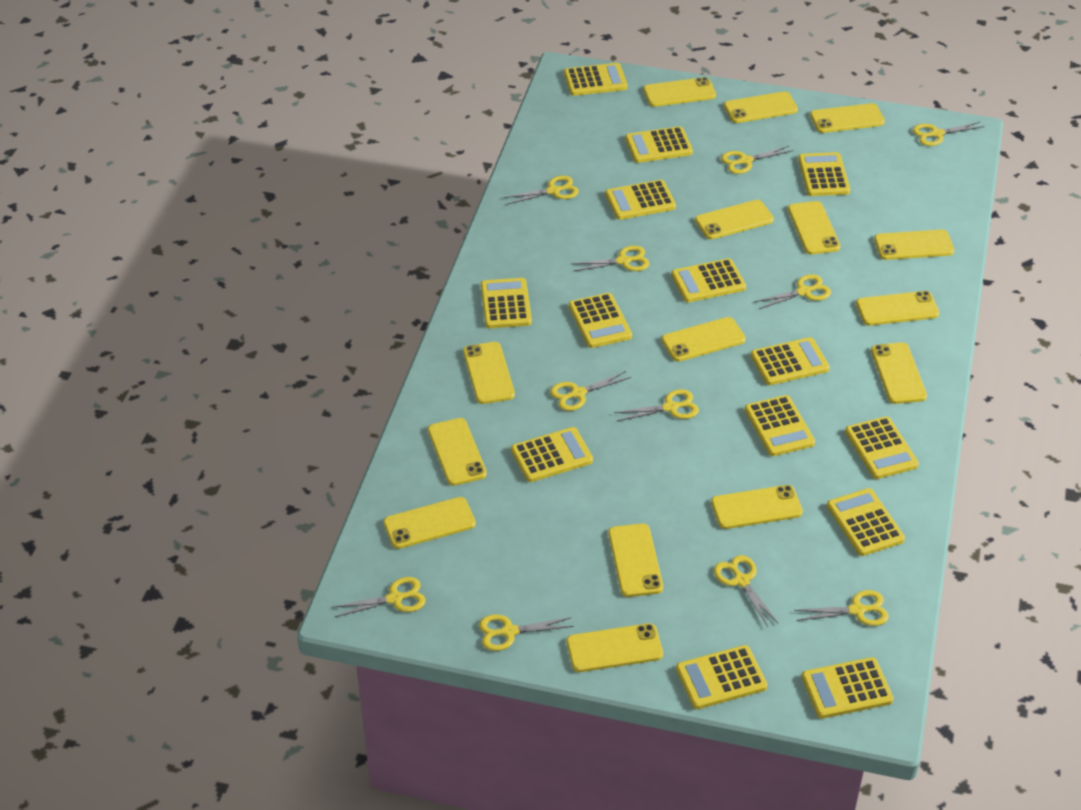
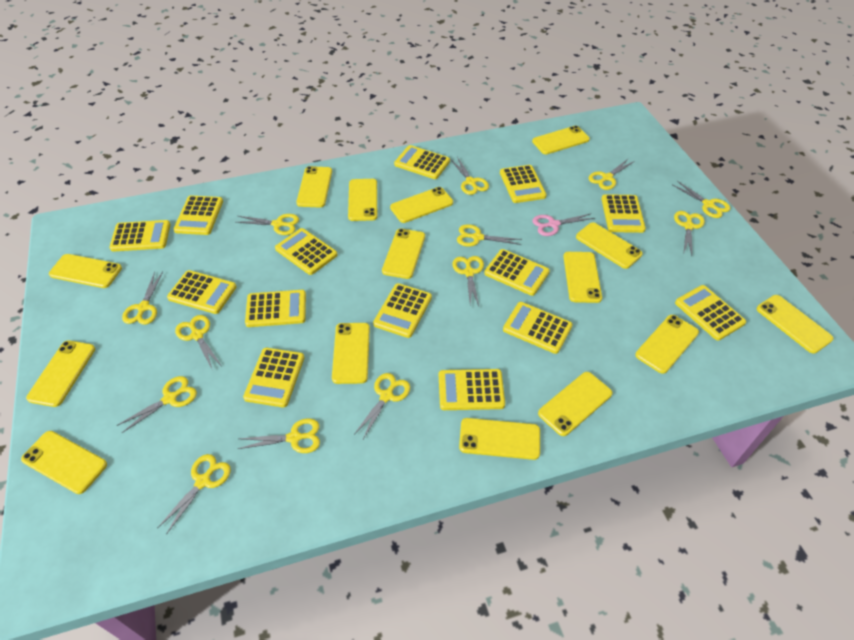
pink scissors: none = 0 -> [533,213,595,236] = 1
yellow scissors: [332,577,426,617] [479,614,574,651] [504,176,579,204] [550,371,631,411] [571,246,650,271] [614,389,699,421] [714,555,778,627] [721,146,793,174] [754,274,831,309] [794,590,889,626] [913,122,985,146] = 11 -> [117,376,197,433] [122,271,163,325] [158,454,231,534] [175,315,221,369] [236,214,299,235] [238,418,320,453] [355,373,410,439] [450,157,489,195] [452,256,484,306] [457,224,522,247] [588,158,635,190] [673,181,731,218] [674,211,705,255] = 13

